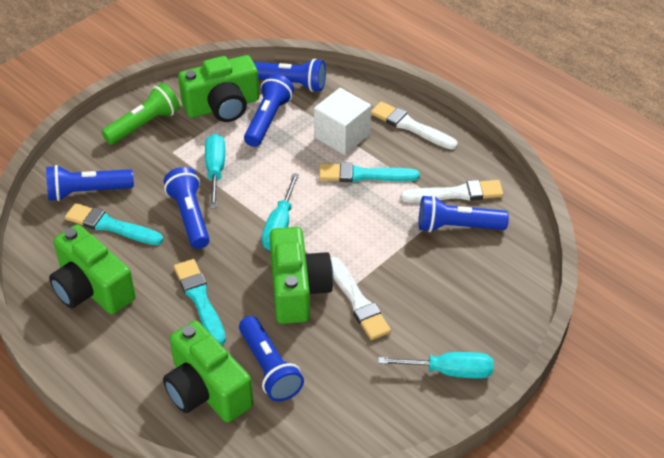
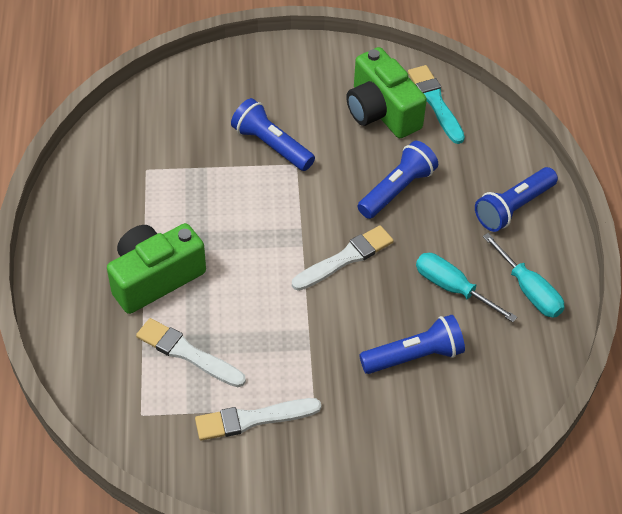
blue flashlight: [46,165,134,201] [164,167,210,249] [239,316,304,402] [244,74,294,147] [254,59,326,92] [419,195,509,232] = 6 -> [231,98,315,171] [358,141,438,219] [359,315,465,374] [475,167,558,232] = 4
green camera: [49,224,136,314] [163,321,253,422] [178,55,259,122] [270,227,333,324] = 4 -> [107,223,206,314] [346,47,427,138] = 2
green flashlight: [102,83,180,145] = 1 -> none = 0
turquoise brush: [65,203,163,245] [174,259,226,345] [319,163,420,182] = 3 -> [408,65,465,144] = 1
turquoise screwdriver: [205,134,225,208] [262,173,299,250] [378,352,494,379] = 3 -> [416,253,517,322] [483,233,565,318] = 2
white cube: [314,88,371,155] = 1 -> none = 0

